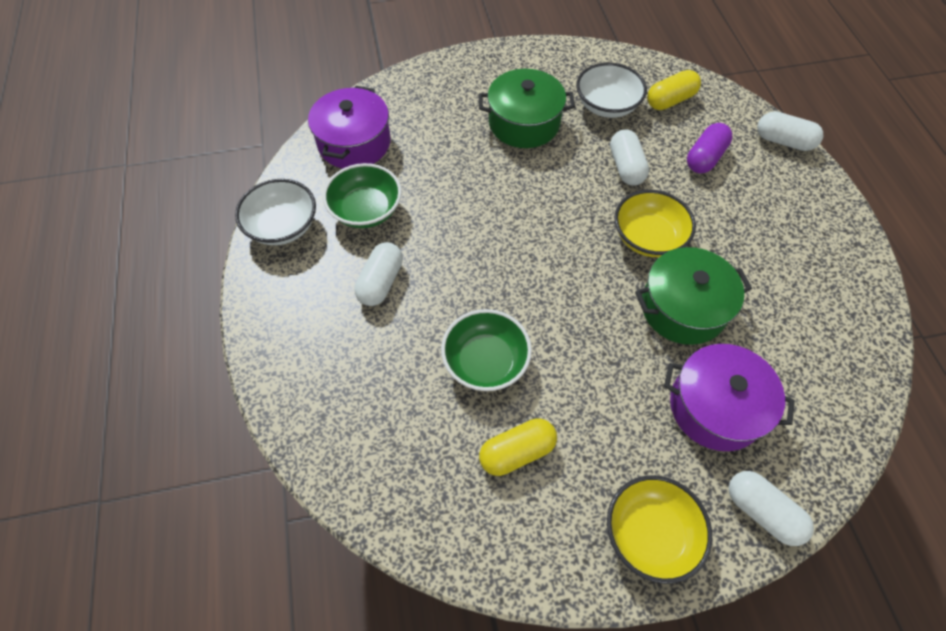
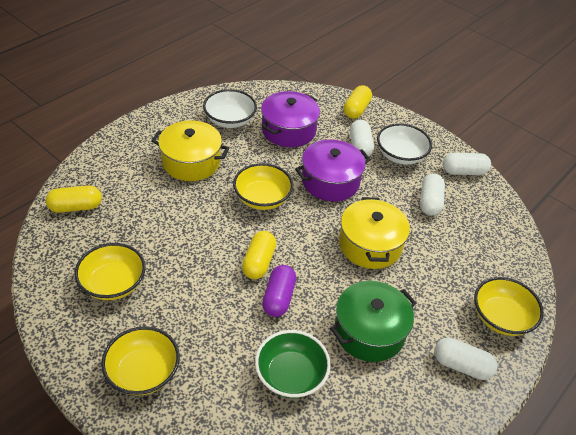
green bowl: [323,163,402,228] [441,309,532,391] = 2 -> [255,330,331,398] = 1
green pot: [478,69,575,148] [635,247,752,345] = 2 -> [330,281,416,362] = 1
yellow bowl: [607,475,712,584] [614,190,696,257] = 2 -> [75,243,146,300] [101,326,180,396] [233,163,293,210] [474,277,544,336] = 4
yellow capsule: [479,418,557,476] [647,70,701,110] = 2 -> [46,185,102,213] [242,231,276,279] [344,85,372,119] = 3
yellow pot: none = 0 -> [152,120,229,181] [339,197,410,269] = 2

